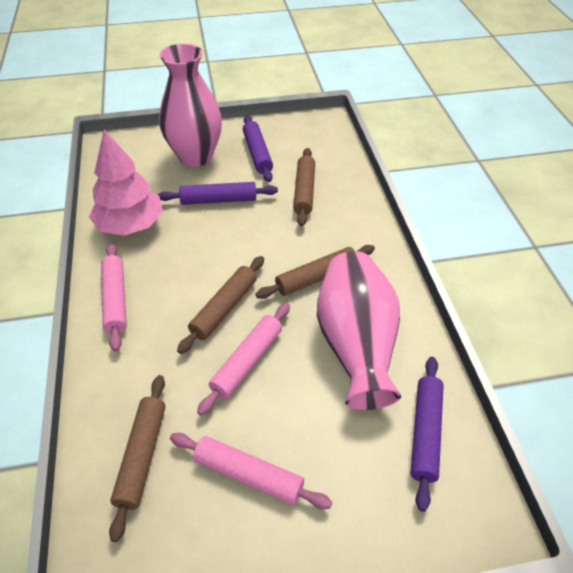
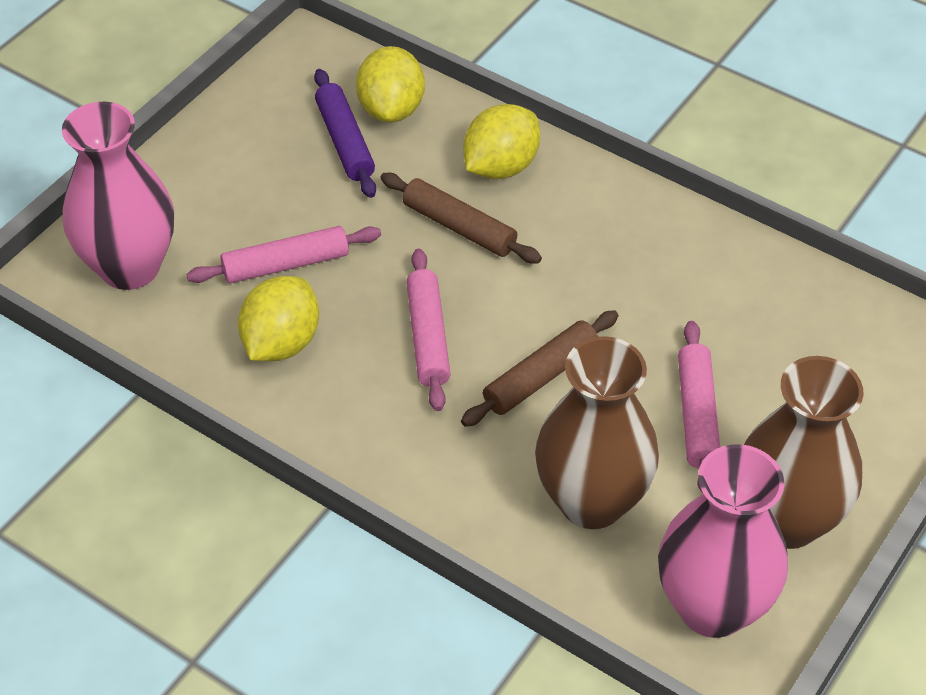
brown rolling pin: [109,375,165,542] [177,256,264,354] [256,245,375,299] [293,148,315,226] = 4 -> [380,173,542,264] [461,310,618,427] = 2
brown vase: none = 0 -> [535,336,659,529] [744,356,863,549] = 2
pink tree: [89,129,163,236] = 1 -> none = 0
purple rolling pin: [158,182,278,205] [243,115,273,182] [410,357,444,512] = 3 -> [314,69,376,198] = 1
yellow lemon: none = 0 -> [238,276,319,361] [356,46,425,123] [463,104,540,179] = 3

